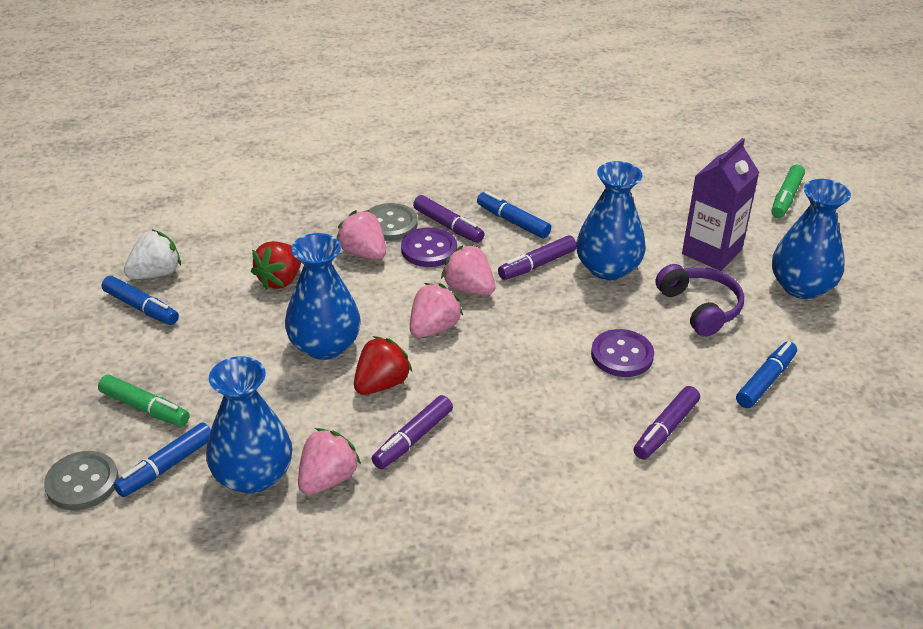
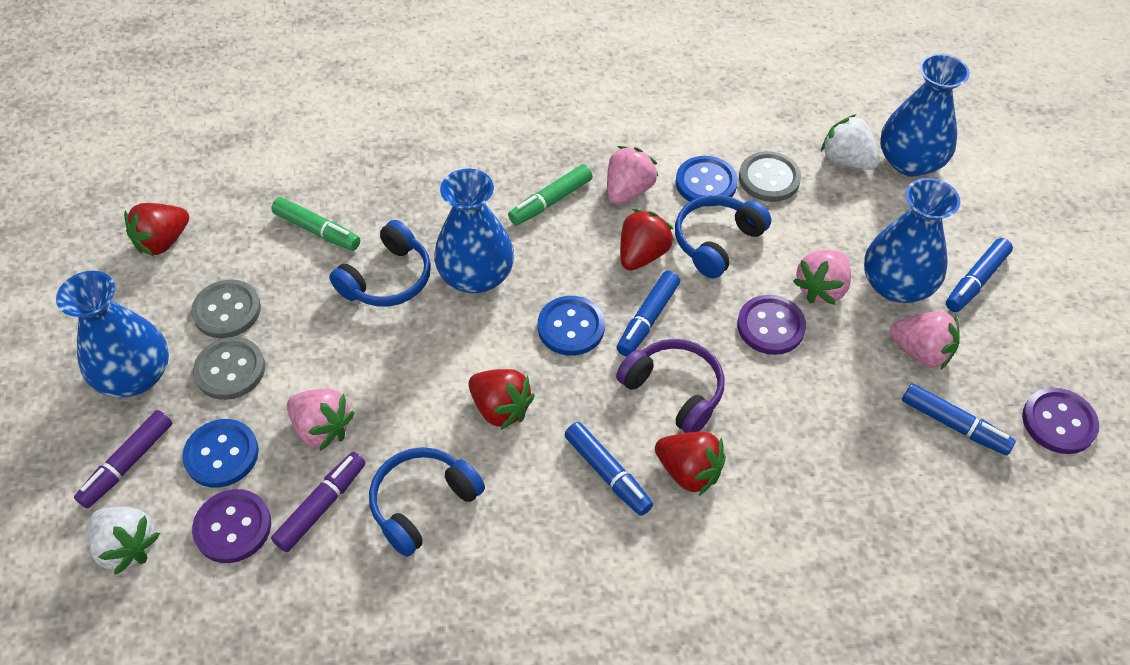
blue button: none = 0 -> [182,419,259,488] [538,296,605,356] [676,156,738,206] = 3
blue headphones: none = 0 -> [329,220,431,307] [369,447,485,557] [675,195,771,279] = 3
grey button: [44,451,119,510] [369,203,418,241] = 2 -> [191,279,261,338] [193,337,265,400] [739,151,801,202] = 3
purple button: [401,227,457,267] [591,329,654,377] = 2 -> [192,489,271,563] [737,295,806,355] [1022,387,1099,454] = 3
purple carton: [682,138,759,271] = 1 -> none = 0
purple marker: [372,395,453,469] [413,195,485,243] [498,235,577,280] [633,386,700,459] = 4 -> [74,410,173,509] [271,452,366,552] = 2
red strawberry: [251,241,301,290] [354,336,412,395] = 2 -> [124,203,189,256] [469,369,535,430] [620,209,674,271] [655,431,726,496] = 4
white strawberry: [124,229,181,279] = 1 -> [88,507,160,575] [821,114,880,170] = 2

